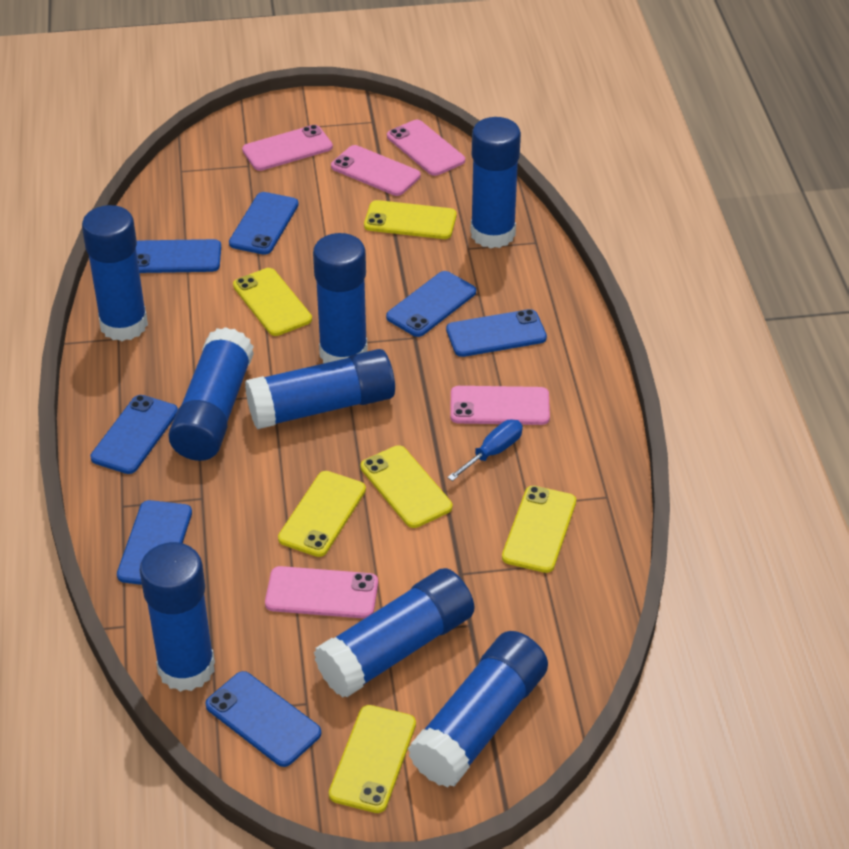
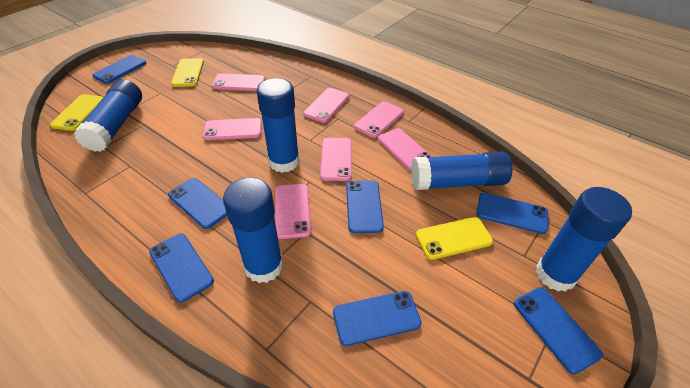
blue glue stick: [82,205,148,341] [139,542,215,692] [168,327,254,461] [245,349,395,429] [313,233,368,363] [314,568,474,697] [408,631,548,788] [470,117,521,248] = 8 -> [74,79,142,152] [223,178,283,283] [256,78,300,173] [411,151,512,190] [536,187,632,292] = 5
blue screwdriver: [447,419,523,481] = 1 -> none = 0
pink phone: [242,125,333,171] [265,566,378,619] [331,145,420,196] [387,120,465,176] [450,386,550,425] = 5 -> [203,118,262,140] [212,73,265,91] [275,184,311,239] [303,88,349,123] [320,138,352,181] [354,101,404,138] [378,128,432,171] = 7
yellow phone: [233,268,312,336] [278,471,366,557] [329,705,416,813] [361,445,452,528] [364,200,457,239] [502,486,576,573] = 6 -> [50,94,104,131] [171,58,204,87] [416,217,493,260] = 3

